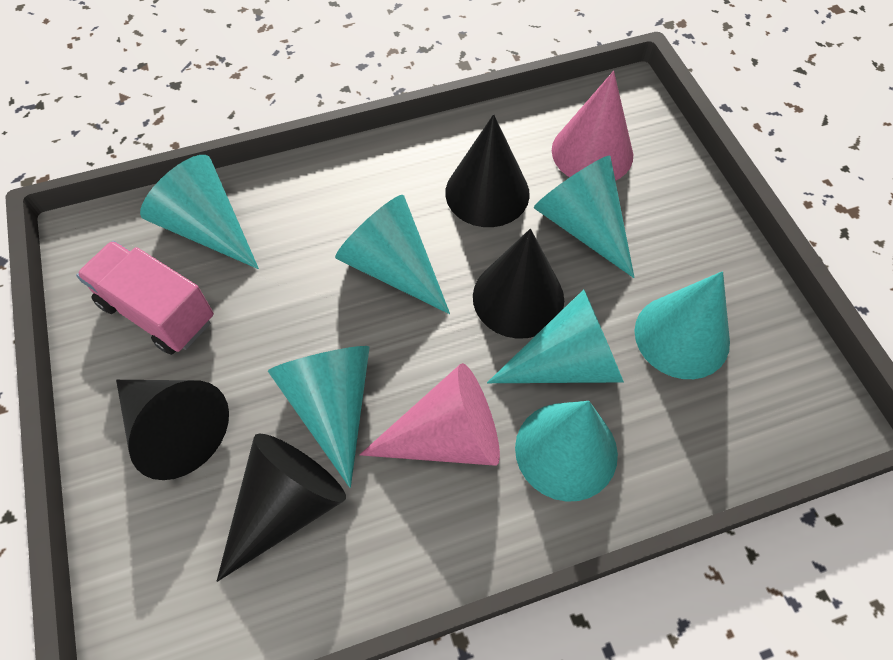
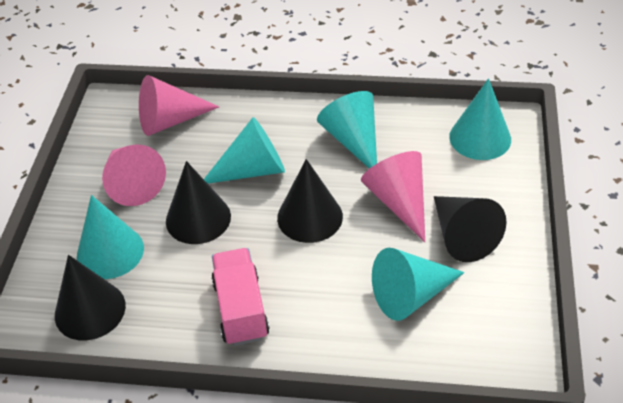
pink cone: [359,363,500,466] [552,71,633,181] = 2 -> [102,145,166,206] [139,75,219,136] [361,151,425,242] = 3
turquoise cone: [140,155,259,269] [268,346,370,488] [335,195,450,314] [487,289,624,383] [515,401,618,502] [534,156,635,278] [634,271,730,379] = 7 -> [77,195,144,279] [204,117,285,184] [317,91,377,169] [372,248,465,321] [449,78,511,160] = 5

